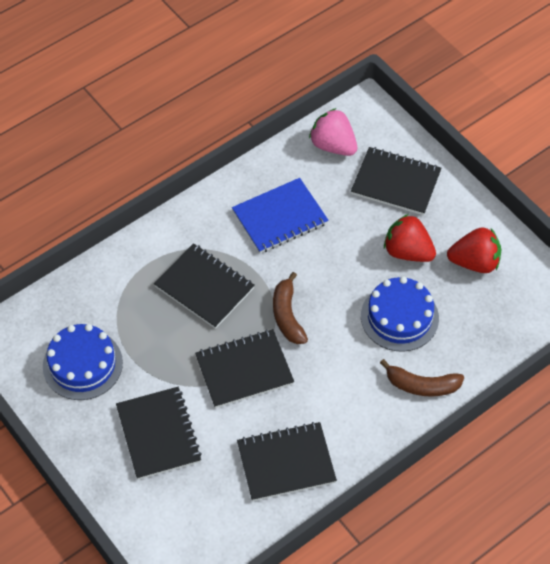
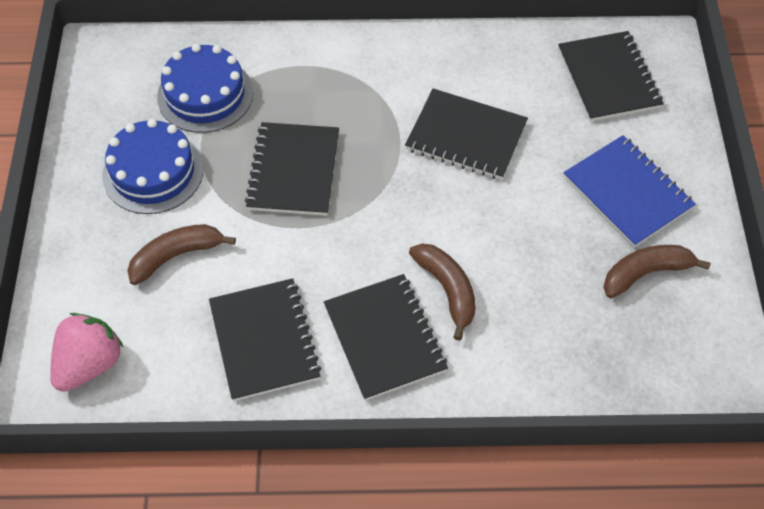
brown banana: [273,272,308,344] [380,359,464,397] = 2 -> [127,224,236,285] [409,244,476,341] [603,245,711,299] = 3
red strawberry: [384,214,436,262] [447,227,501,273] = 2 -> none = 0

